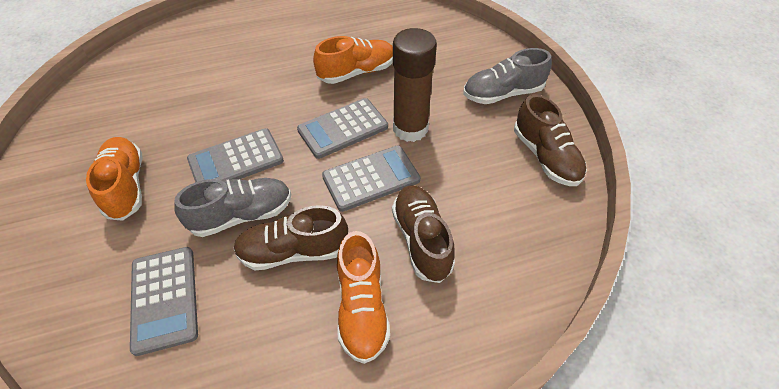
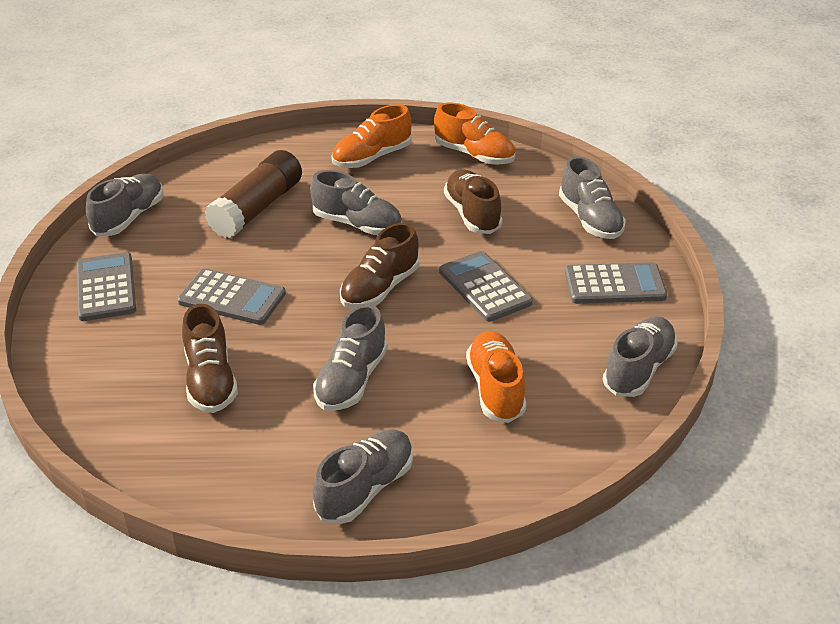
grey shoe: [174,178,291,237] [463,48,552,104] = 2 -> [86,173,164,236] [310,170,402,235] [313,304,388,411] [313,429,413,524] [559,156,626,239] [603,316,678,397] = 6

